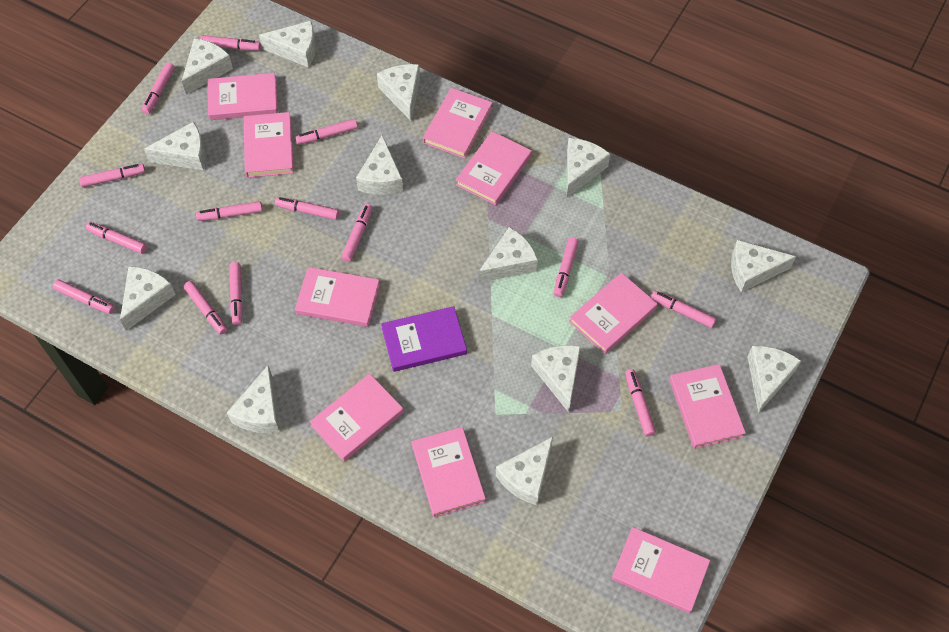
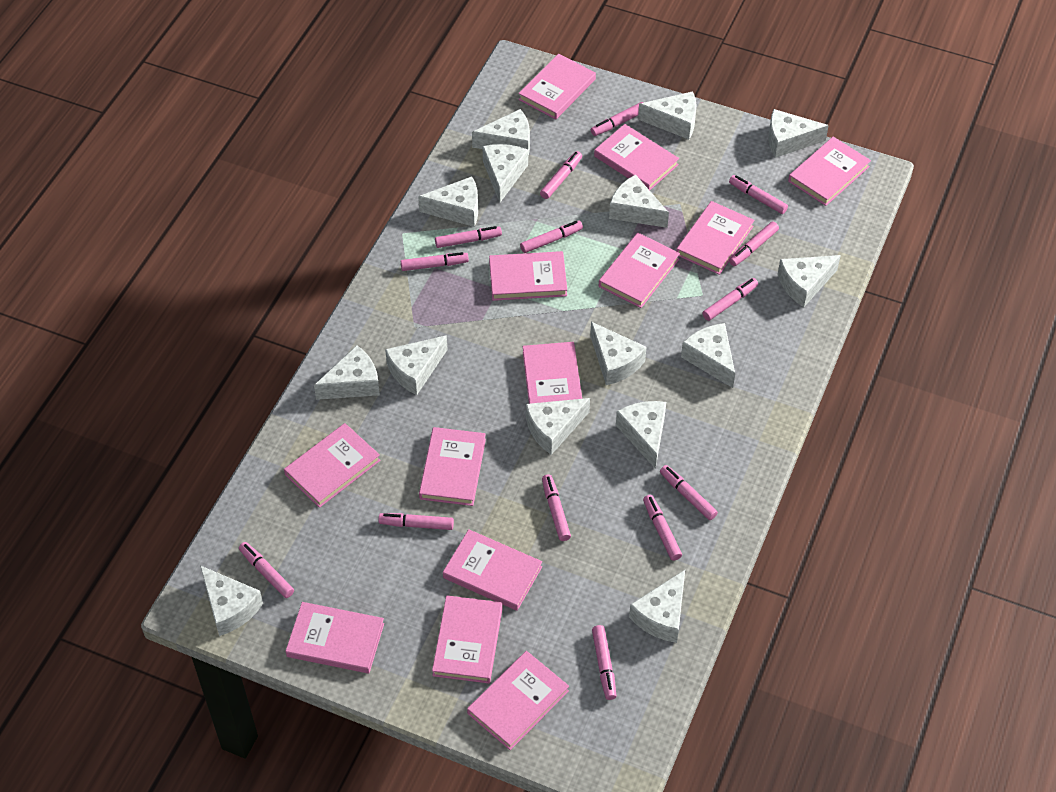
pink book: [207,73,278,120] [244,112,294,178] [295,267,380,327] [310,373,404,461] [412,427,486,517] [423,88,493,158] [456,131,532,205] [569,272,658,354] [611,527,710,613] [669,364,746,449] = 10 -> [284,423,380,508] [286,602,384,673] [419,427,486,506] [432,595,503,683] [443,529,542,611] [467,651,569,750] [489,251,567,301] [518,54,596,119] [523,342,582,404] [594,124,679,190] [599,233,680,308] [676,201,754,275] [788,137,871,206] = 13
purple book: [381,306,467,372] = 1 -> none = 0
white cheese: [120,266,176,331] [144,122,206,170] [182,38,233,95] [227,366,280,433] [259,21,316,68] [356,136,403,195] [377,64,420,121] [479,227,538,283] [496,437,553,505] [531,345,581,413] [567,138,610,197] [731,240,796,292] [747,346,801,413] = 13 -> [200,566,263,636] [314,345,380,400] [385,335,448,395] [418,176,478,227] [472,109,530,156] [482,144,528,203] [526,398,590,455] [590,322,646,385] [609,174,669,228] [616,401,666,469] [629,570,685,643] [638,91,696,140] [681,323,735,388] [768,109,829,158] [778,255,841,307] = 15

